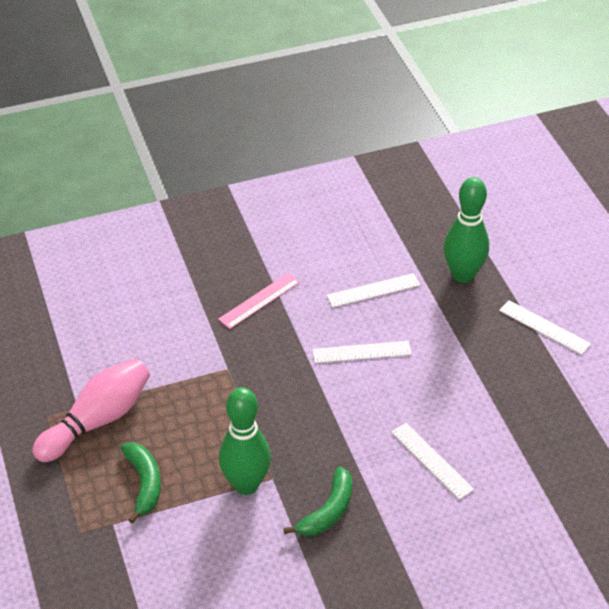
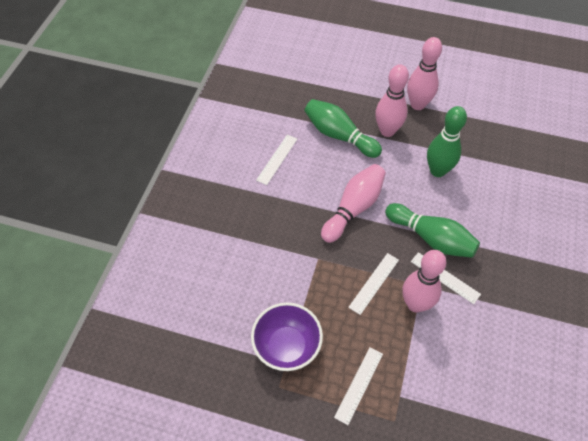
green banana: [121,442,161,524] [283,466,352,536] = 2 -> none = 0
green bowling pin: [219,387,271,495] [444,177,489,283] = 2 -> [305,99,382,158] [385,203,480,258] [427,106,467,177] = 3
pink bowling pin: [32,358,150,462] = 1 -> [321,164,386,243] [375,64,409,137] [402,250,446,313] [407,37,442,110] = 4
pink ruler: [218,273,300,329] = 1 -> none = 0
purple bowl: none = 0 -> [251,302,323,371] = 1

